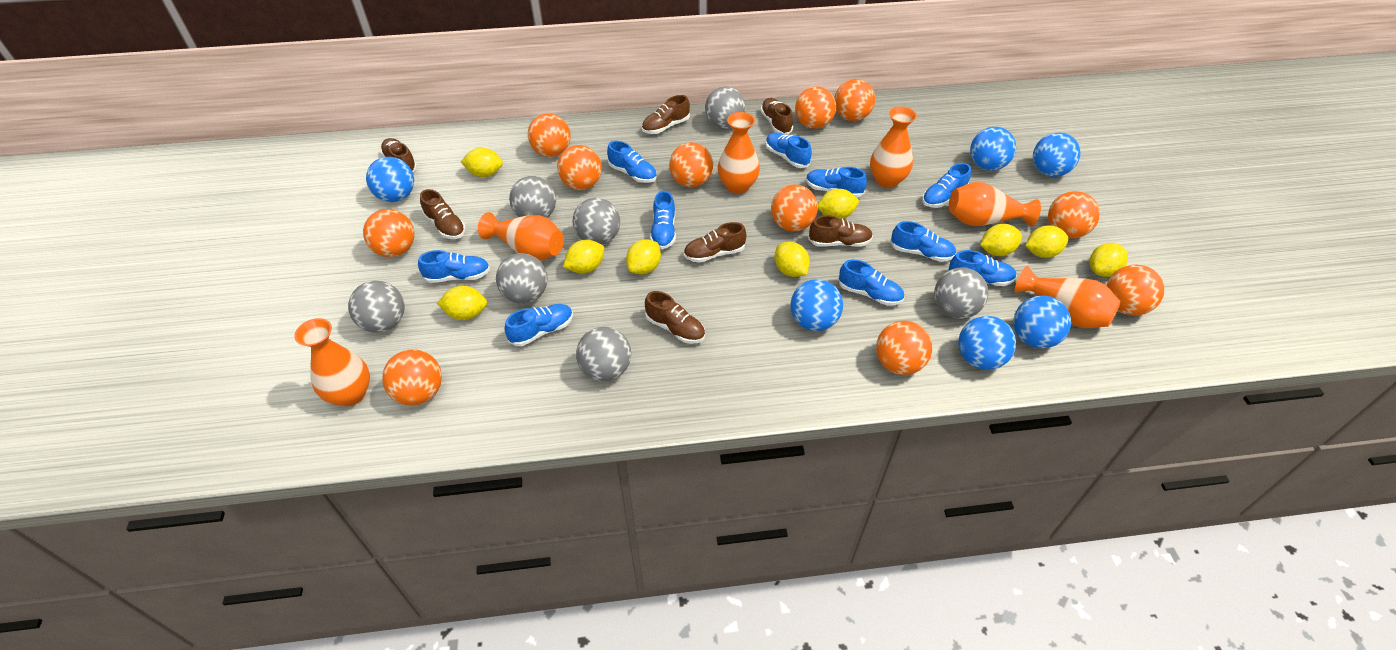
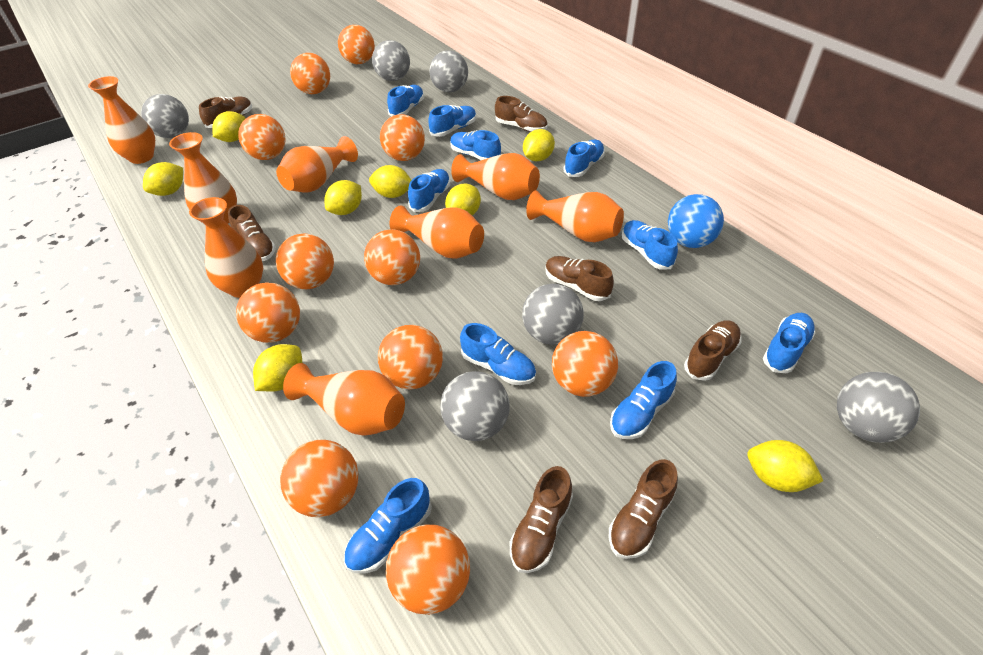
blue ball: [366,157,414,202] [791,279,843,331] [958,316,1016,370] [970,127,1016,171] [1013,296,1071,349] [1033,133,1080,177] = 6 -> [668,194,724,248] = 1
grey ball: [348,281,405,333] [496,253,547,304] [509,176,556,218] [573,198,620,245] [576,327,631,381] [705,87,746,129] [934,267,988,319] = 7 -> [141,94,189,138] [372,40,410,81] [429,50,468,92] [440,371,510,441] [522,284,584,345] [837,372,920,443] = 6
orange vase: [294,318,370,406] [478,212,564,261] [718,112,760,194] [870,106,917,188] [949,182,1041,226] [1014,266,1121,328] = 6 -> [88,76,155,164] [169,132,237,223] [189,197,263,298] [276,136,358,193] [283,363,405,436] [390,205,484,259] [451,153,540,200] [526,190,624,242] = 8
yellow lemon: [437,286,487,320] [461,147,503,177] [563,240,604,273] [626,239,661,274] [775,242,810,277] [818,189,859,219] [980,224,1022,256] [1025,225,1069,258] [1089,243,1128,277] = 9 -> [143,162,183,196] [212,111,246,142] [253,344,302,392] [324,180,362,215] [369,165,411,198] [445,183,481,216] [523,129,555,161] [747,440,823,492] = 8

